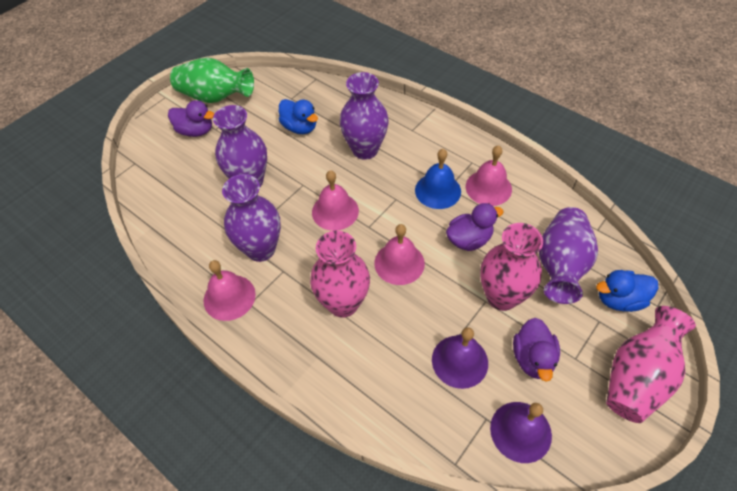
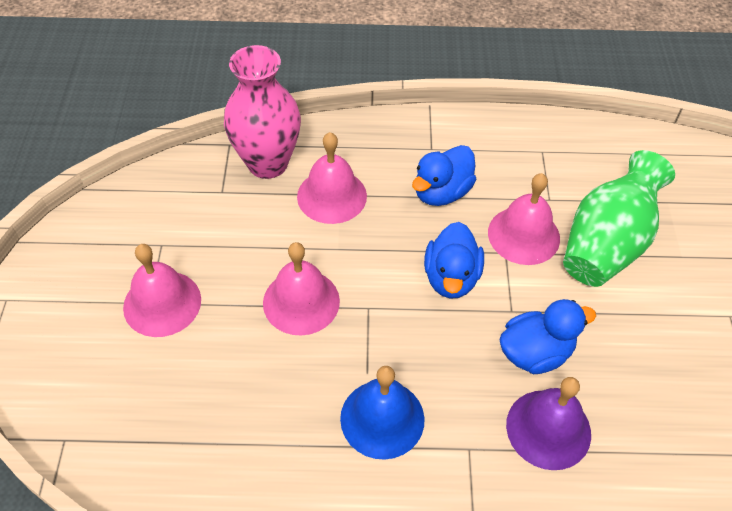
blue duck: [279,99,318,134] [596,270,658,312] = 2 -> [412,145,476,206] [424,222,484,298] [499,299,596,374] = 3
pink vase: [310,231,370,318] [480,223,543,311] [606,306,696,423] = 3 -> [224,45,301,179] = 1
purple bell: [432,327,488,389] [490,402,552,463] = 2 -> [506,377,591,470] = 1
purple duck: [168,100,214,137] [446,203,503,251] [513,318,560,382] = 3 -> none = 0
purple vase: [213,105,267,187] [222,174,281,262] [340,72,389,160] [539,207,598,304] = 4 -> none = 0

